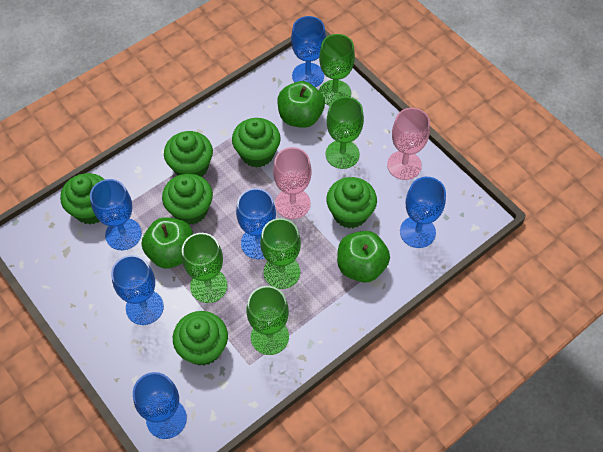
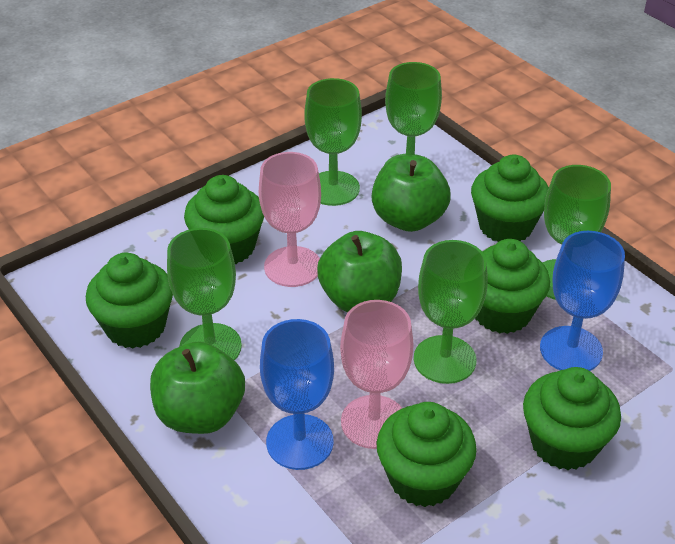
blue goblet: [90,179,142,250] [111,255,164,325] [133,372,187,439] [236,188,276,260] [291,16,326,88] [400,177,446,248] = 6 -> [260,319,334,470] [540,231,625,371] = 2

